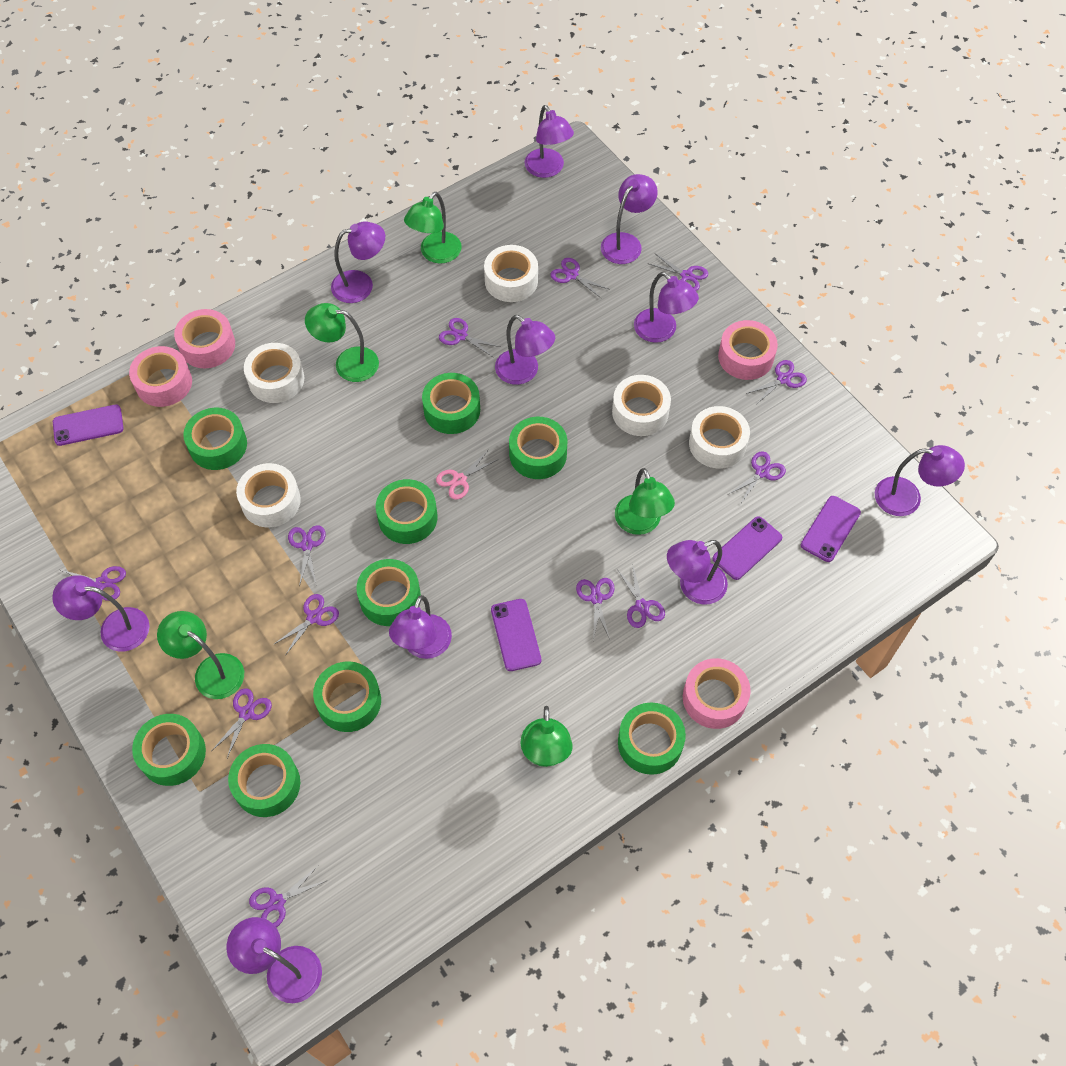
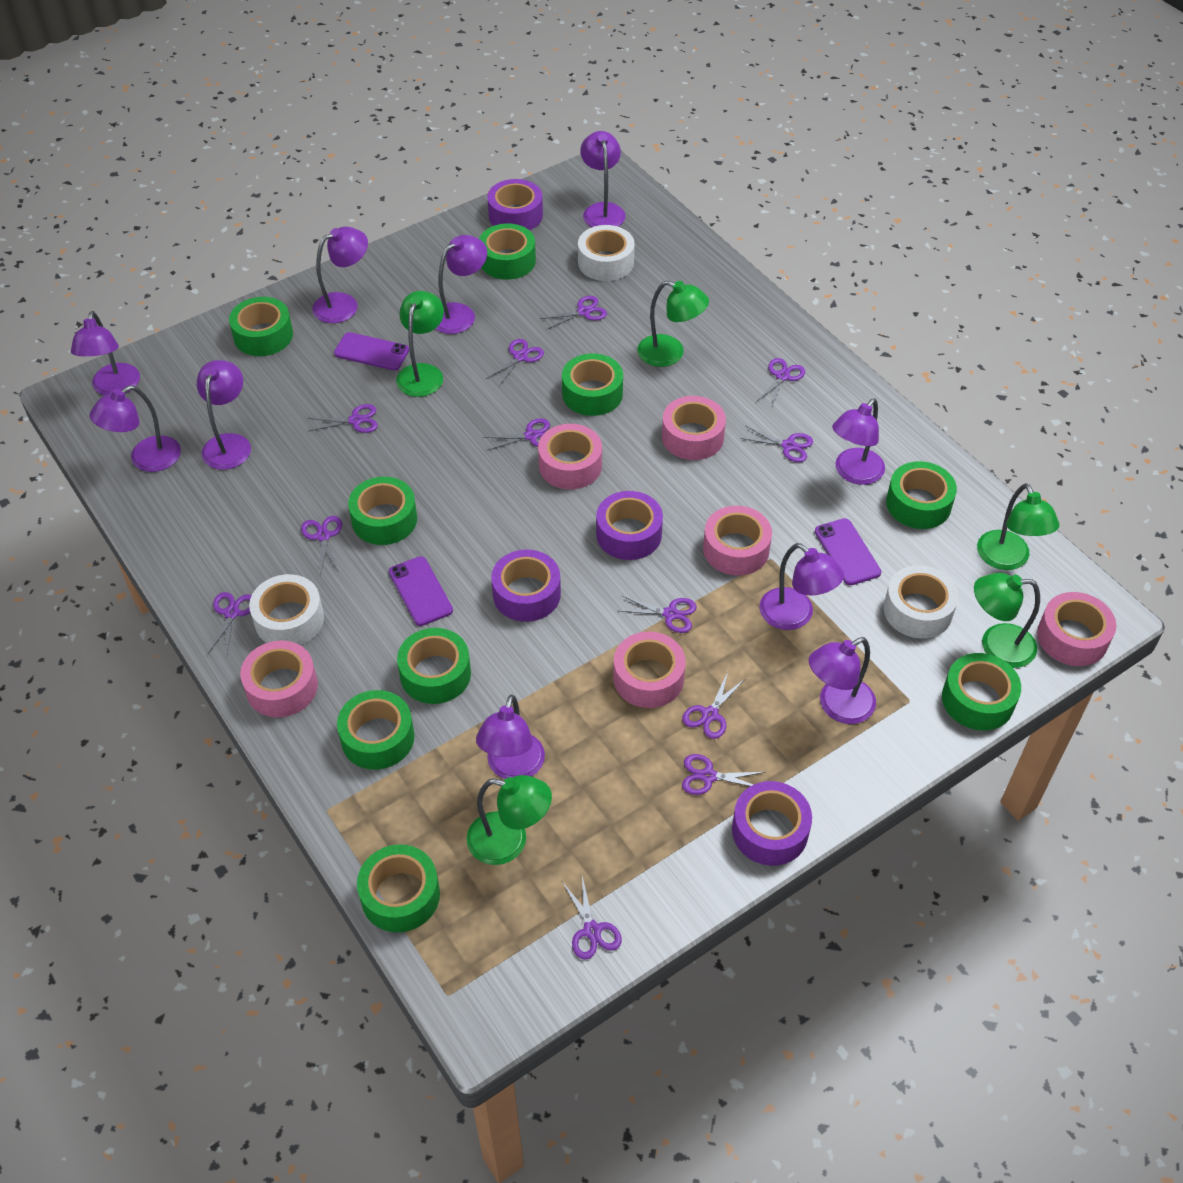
pink scissors: [436,449,499,500] = 1 -> none = 0
pink tape: [129,346,192,407] [174,309,235,368] [683,658,751,729] [718,320,778,380] = 4 -> [240,641,318,717] [538,424,602,489] [613,632,686,708] [662,396,726,460] [703,506,772,576] [1037,592,1116,666] = 6
purple phone: [53,404,124,446] [491,599,541,671] [712,516,782,580] [801,496,861,562] = 4 -> [334,332,409,370] [389,556,453,626] [815,518,881,585] = 3
purple tape: none = 0 -> [487,179,543,230] [491,550,561,622] [596,491,663,560] [732,781,812,866] = 4
white tape: [236,463,301,527] [244,343,304,403] [484,245,538,302] [612,375,671,436] [689,406,750,468] = 5 -> [249,574,324,645] [578,225,635,281] [884,566,958,638] = 3

